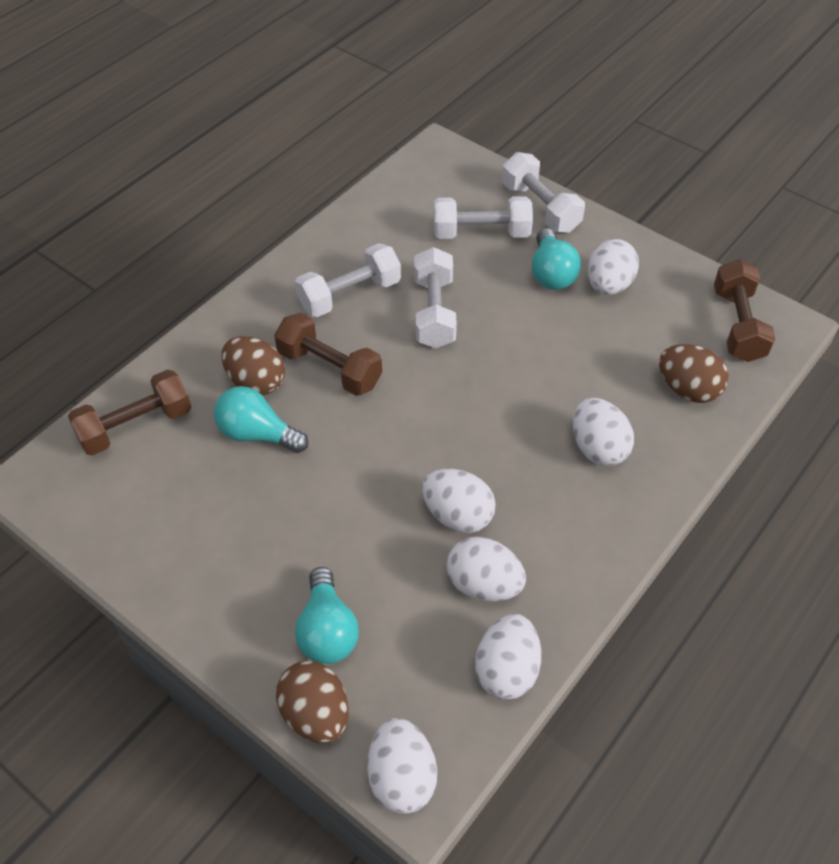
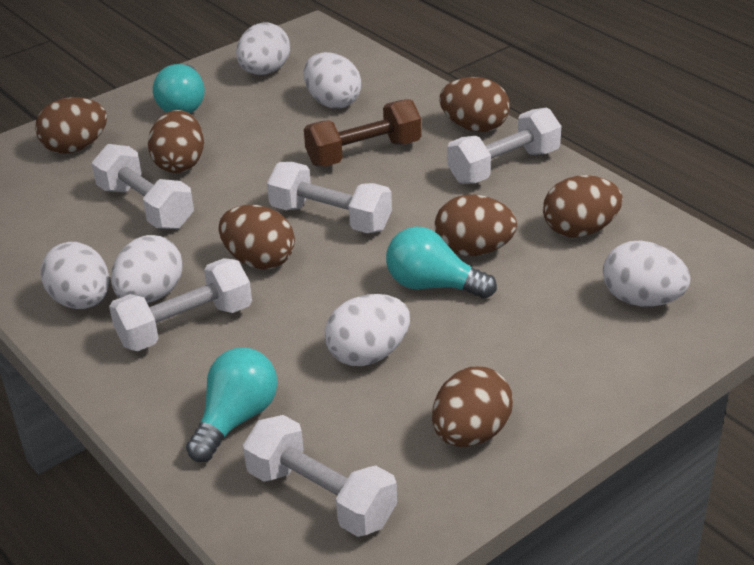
brown dumbbell: [68,370,192,456] [274,313,382,396] [714,259,775,362] = 3 -> [304,99,421,167] = 1
brown egg: [221,336,285,395] [276,661,349,743] [659,344,729,403] = 3 -> [35,97,107,154] [148,110,204,173] [219,205,295,269] [432,367,513,447] [435,195,517,256] [439,77,510,132] [543,175,623,237] = 7
white dumbbell: [295,243,401,317] [414,247,457,348] [434,196,533,239] [502,152,585,233] = 4 -> [92,144,194,229] [109,258,252,351] [243,415,397,537] [267,162,392,233] [447,108,561,184] = 5

